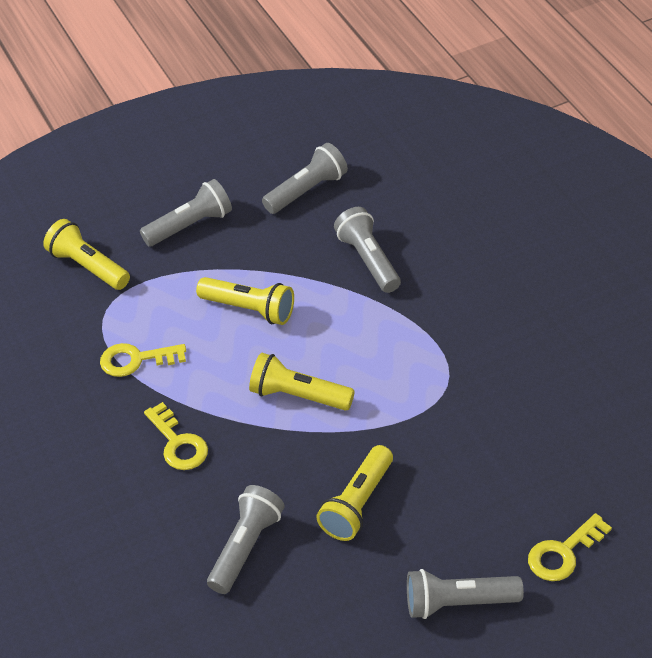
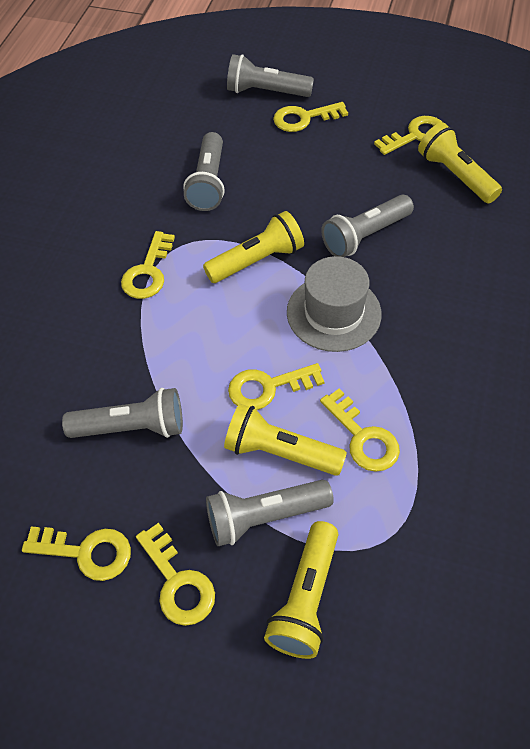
grey hat: none = 0 -> [287,256,382,352] = 1
yellow key: [100,343,186,377] [144,402,208,470] [528,513,612,581] = 3 -> [22,526,131,581] [121,231,175,299] [136,523,215,626] [228,363,325,410] [273,102,348,132] [320,388,400,472] [374,116,442,155] = 7

